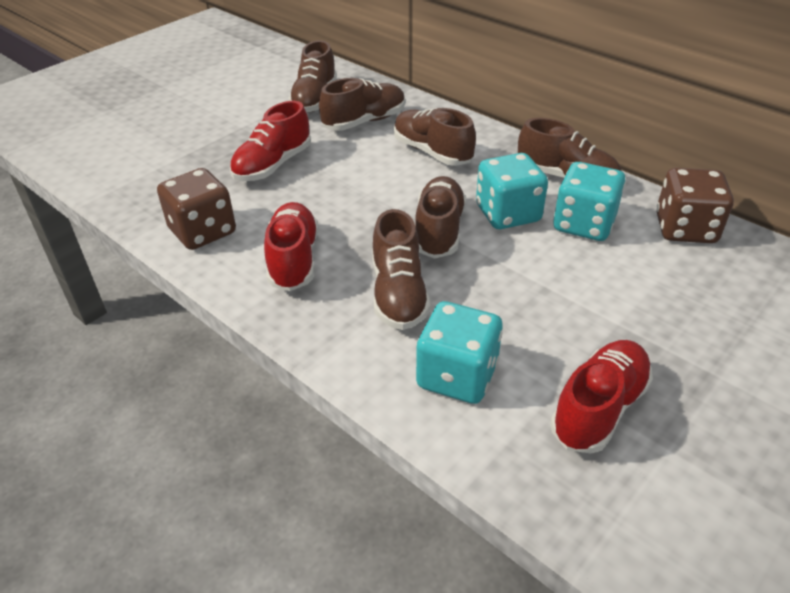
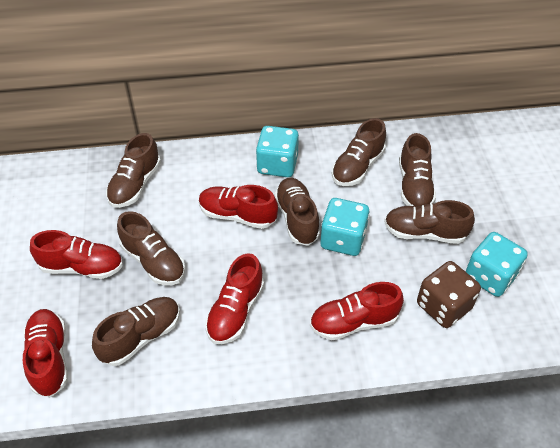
brown dice: [157,168,236,250] [656,168,734,243] = 2 -> [417,261,481,328] = 1
brown shoe: [289,40,337,113] [319,78,405,130] [372,209,430,330] [394,108,476,166] [415,176,466,259] [518,118,621,178] = 6 -> [92,297,180,366] [106,133,161,208] [117,211,185,285] [274,178,320,246] [332,118,386,186] [384,200,475,244] [399,133,436,207] = 7
red shoe: [230,101,311,181] [264,202,318,291] [550,340,653,453] = 3 -> [23,309,68,397] [30,230,123,279] [199,185,278,229] [205,253,264,344] [310,282,404,340] = 5

